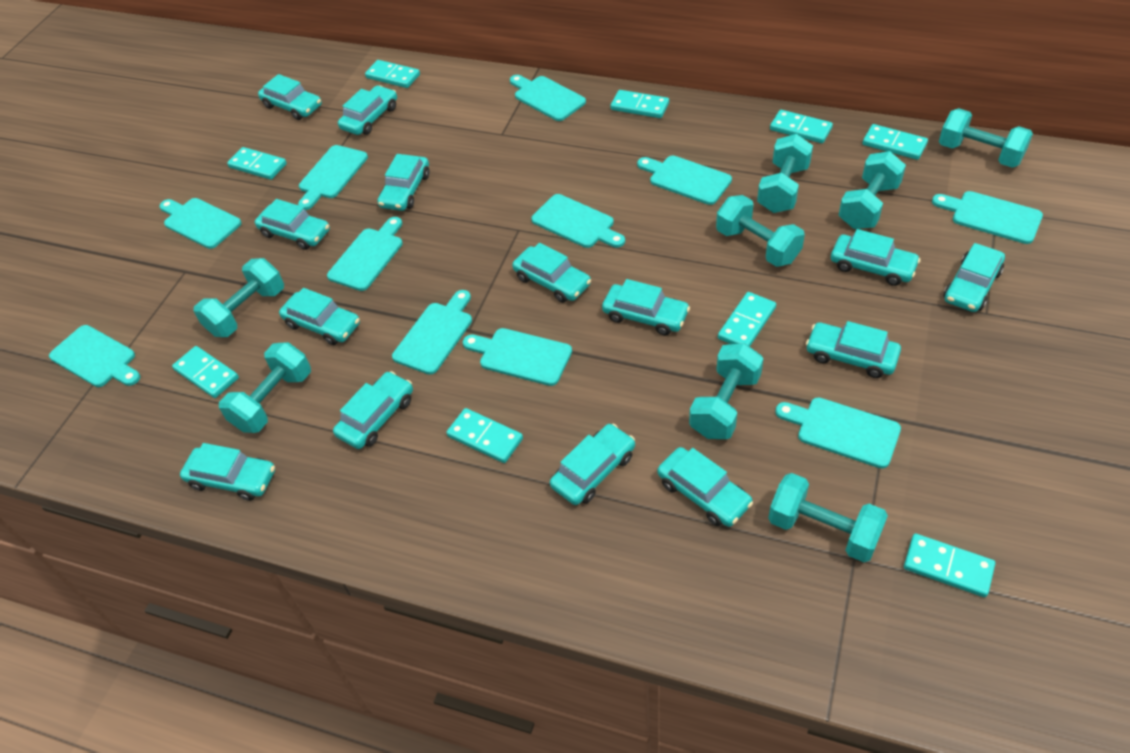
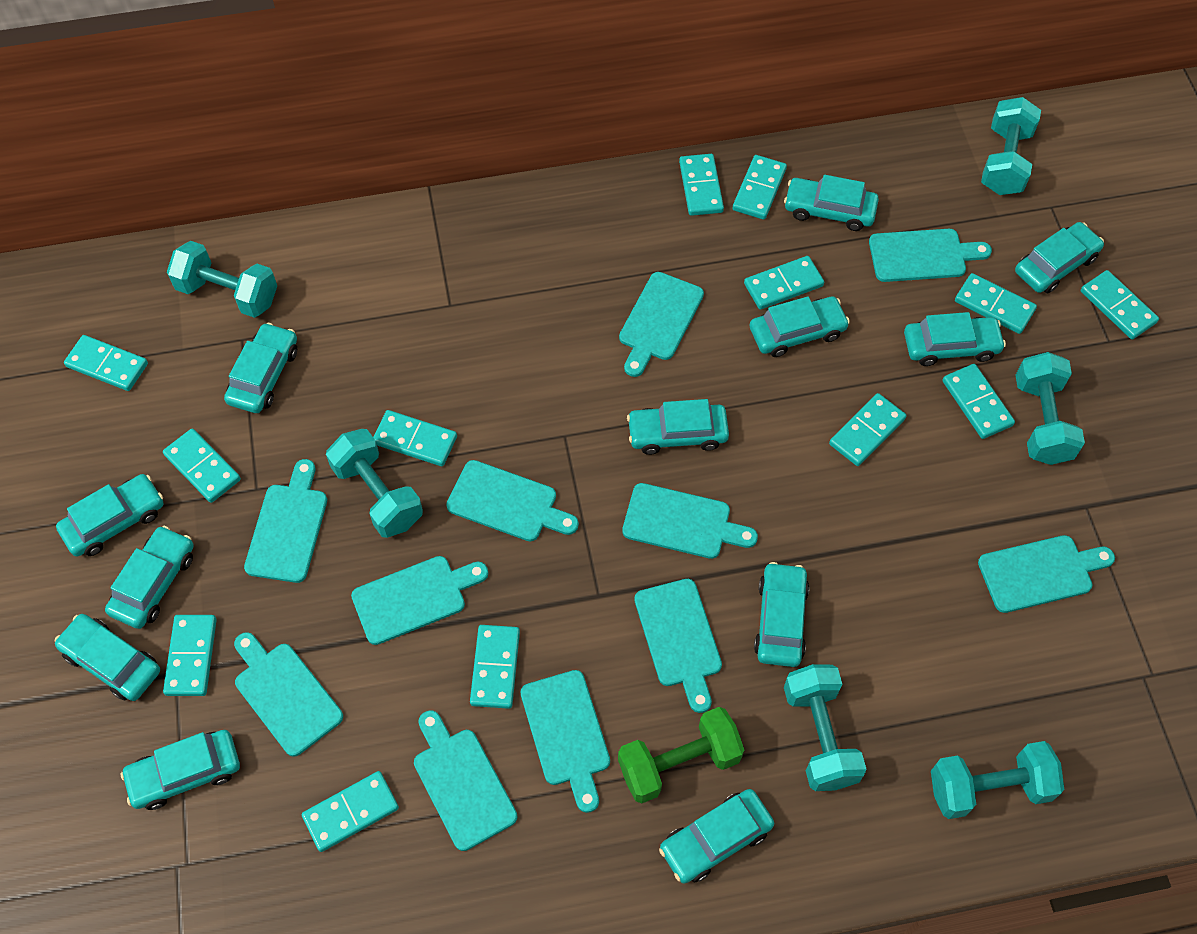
green dumbbell: none = 0 -> [618,707,744,803] = 1
turquoise car: [180,443,275,501] [255,199,330,250] [258,74,322,120] [279,288,360,345] [333,371,413,449] [338,86,397,135] [377,154,429,211] [512,243,591,303] [550,423,635,505] [602,279,690,336] [657,447,753,527] [806,321,901,378] [831,229,921,286] [944,243,1005,312] = 14 -> [55,614,160,701] [56,474,163,557] [105,526,194,629] [121,730,240,810] [224,323,297,413] [627,399,729,455] [659,789,774,884] [750,296,850,357] [754,562,810,667] [784,175,879,231] [904,312,1006,366] [1015,222,1104,294] = 12
turquoise domino: [172,346,239,398] [227,147,287,180] [365,60,420,88] [446,408,523,463] [611,90,669,118] [718,292,776,347] [770,110,833,143] [862,124,928,160] [904,534,995,597] = 9 -> [64,335,148,391] [163,429,241,503] [163,615,217,696] [302,771,399,852] [373,410,457,466] [470,625,520,709] [679,154,724,216] [733,155,787,220] [744,256,824,309] [829,393,906,466] [943,364,1015,439] [955,273,1037,334] [1081,270,1159,339] = 13
turquoise dumbbell: [194,258,284,337] [219,342,311,433] [689,343,764,439] [716,195,805,267] [757,134,813,213] [768,473,888,562] [839,151,906,229] [939,108,1033,168] = 8 -> [167,241,277,318] [326,429,423,538] [784,664,867,791] [931,741,1064,819] [981,97,1041,195] [1016,352,1085,465] = 6

